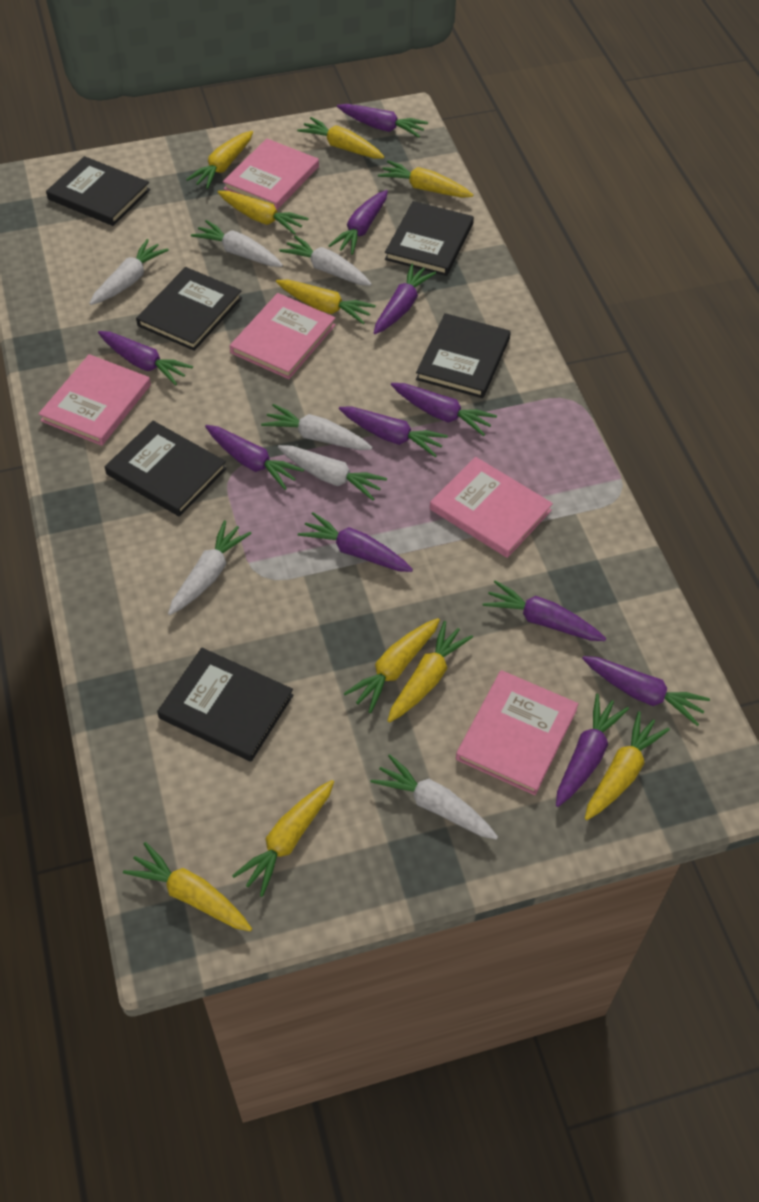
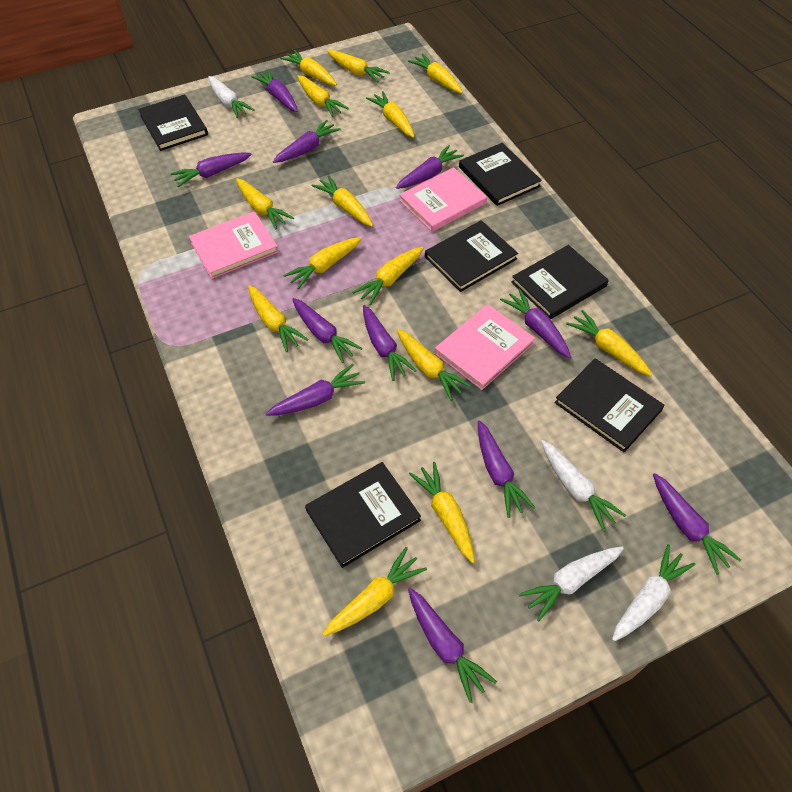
pink book: [38,354,151,446] [223,138,319,210] [230,293,336,379] [430,457,553,558] [456,670,578,795] = 5 -> [189,211,279,279] [399,167,487,232] [435,304,535,390] = 3
white carrot: [89,239,169,305] [168,520,252,615] [191,220,283,267] [261,404,373,450] [278,445,387,500] [279,235,372,286] [371,754,498,840] = 7 -> [209,76,255,118] [519,547,624,621] [541,440,626,532] [612,544,695,641] = 4
yellow carrot: [123,842,252,932] [186,131,253,189] [218,191,309,235] [232,780,334,897] [276,280,376,324] [297,117,384,159] [344,618,440,713] [378,160,473,198] [388,621,473,723] [585,711,670,820] = 10 -> [236,178,294,229] [248,285,308,352] [280,50,337,86] [283,237,362,290] [297,75,349,117] [311,175,373,227] [322,547,427,636] [327,50,390,82] [352,247,424,305] [366,91,415,138] [397,329,471,401] [408,54,463,93] [409,462,475,563] [566,310,653,376] = 14

